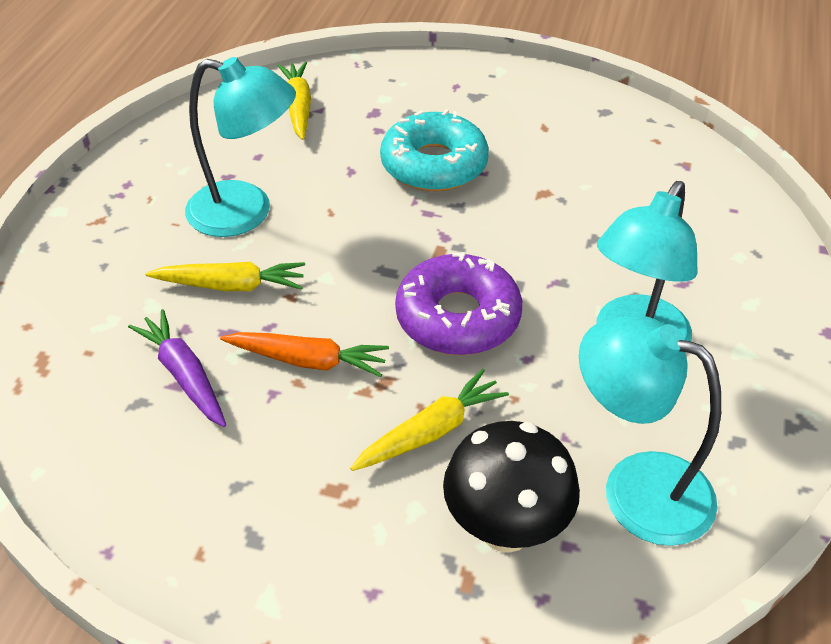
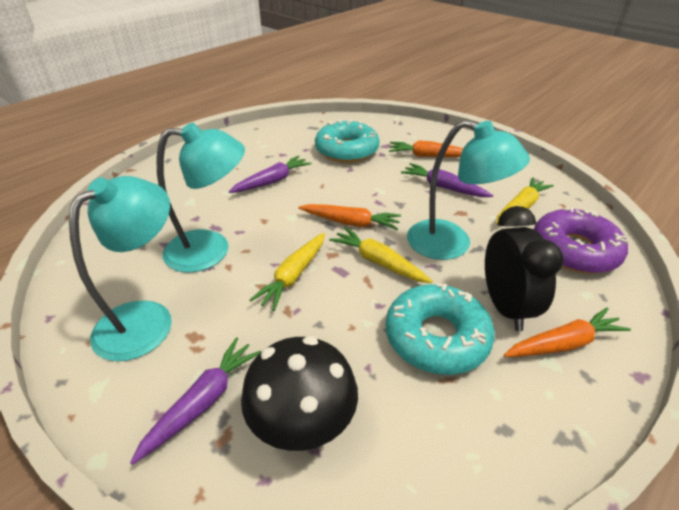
black clock: none = 0 -> [485,206,563,331] = 1
orange carrot: [220,332,389,377] = 1 -> [298,204,401,230] [389,140,463,157] [504,308,631,357] = 3
purple carrot: [128,309,226,427] = 1 -> [130,337,261,465] [229,156,312,193] [401,163,494,197] = 3
turquoise donut: [380,109,489,191] = 1 -> [315,120,380,163] [385,284,495,375] = 2

